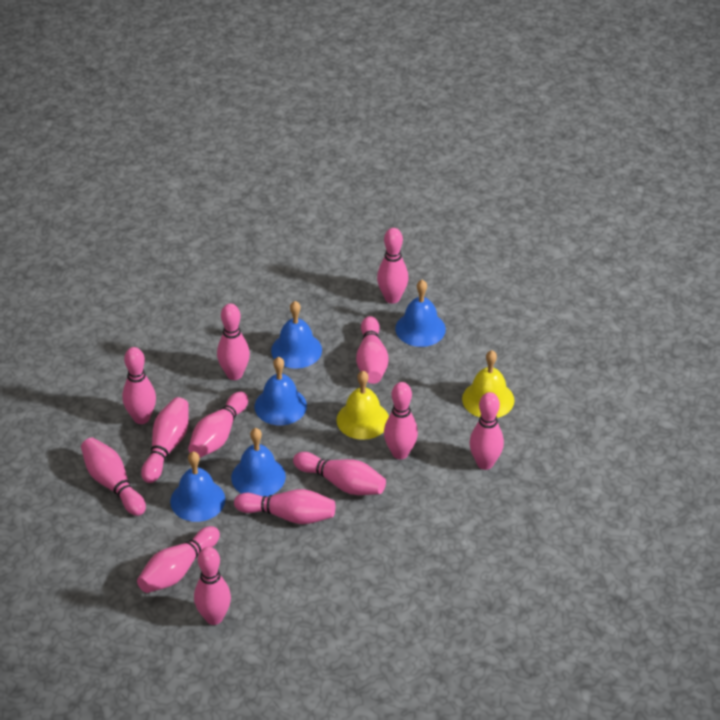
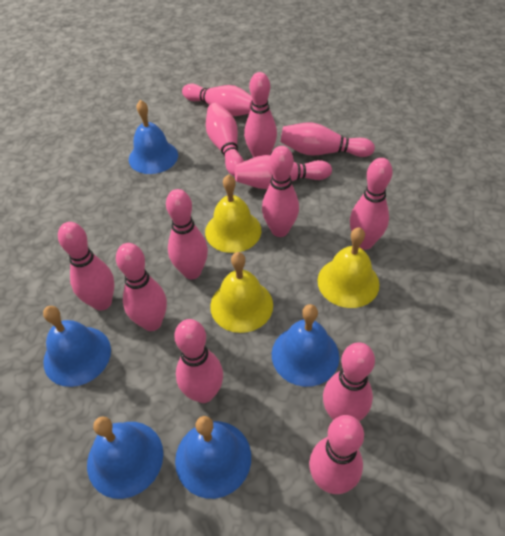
yellow bell: [336,371,389,440] [462,350,515,418] = 2 -> [205,174,261,253] [210,252,273,333] [317,227,380,308] = 3

